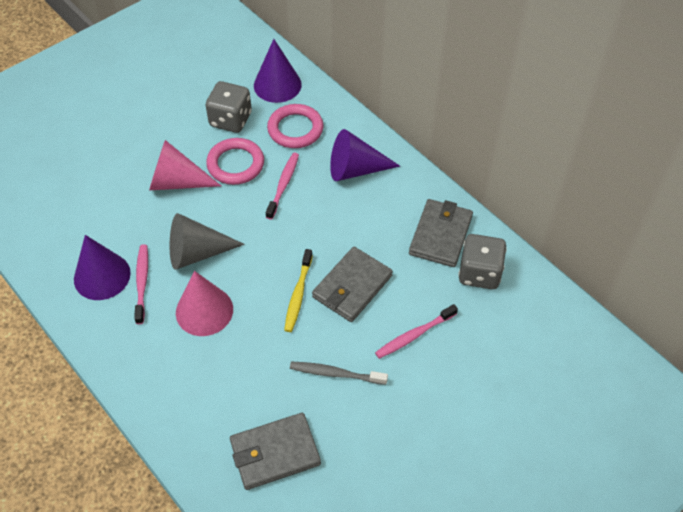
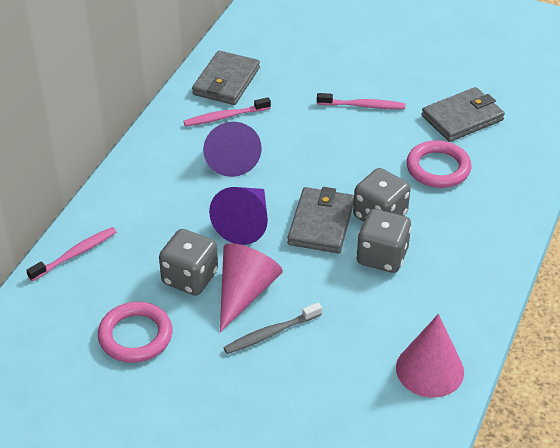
grey cone: [170,213,245,270] = 1 -> none = 0
grey dice: [206,81,252,133] [458,234,507,290] = 2 -> [159,229,218,295] [353,168,411,222] [357,209,411,273] = 3
purple cone: [74,235,131,300] [254,39,302,103] [330,129,400,181] = 3 -> [203,122,262,177] [209,187,268,245] = 2
yellow toothbrush: [284,249,313,332] = 1 -> none = 0

